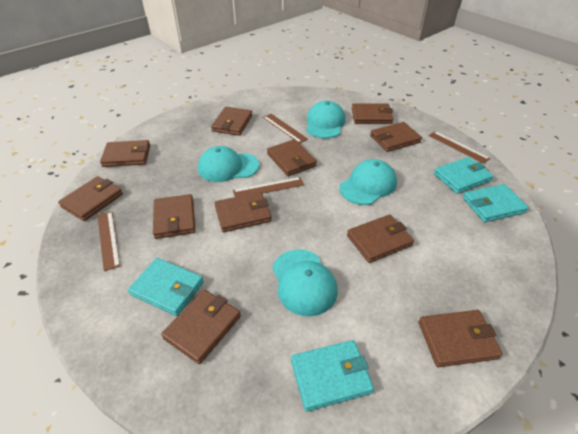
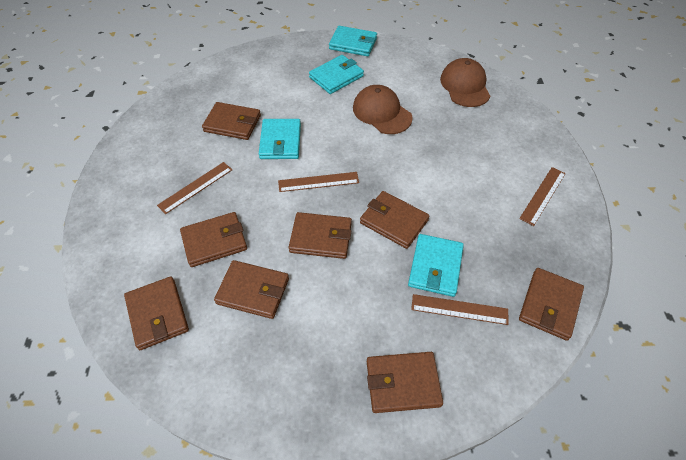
brown cap: none = 0 -> [353,85,413,134] [440,58,490,107] = 2
brown wallet: [58,176,123,221] [100,140,150,167] [153,194,195,239] [161,290,241,364] [211,107,252,136] [215,192,272,232] [267,139,317,176] [347,214,414,263] [352,103,393,124] [370,122,422,152] [419,310,503,367] = 11 -> [124,276,189,350] [180,212,247,267] [202,102,261,140] [214,260,289,319] [289,212,352,259] [360,191,429,249] [367,352,443,413] [519,268,584,341] = 8
turquoise cap: [198,146,259,182] [272,249,337,316] [306,101,345,138] [339,159,397,205] = 4 -> none = 0

